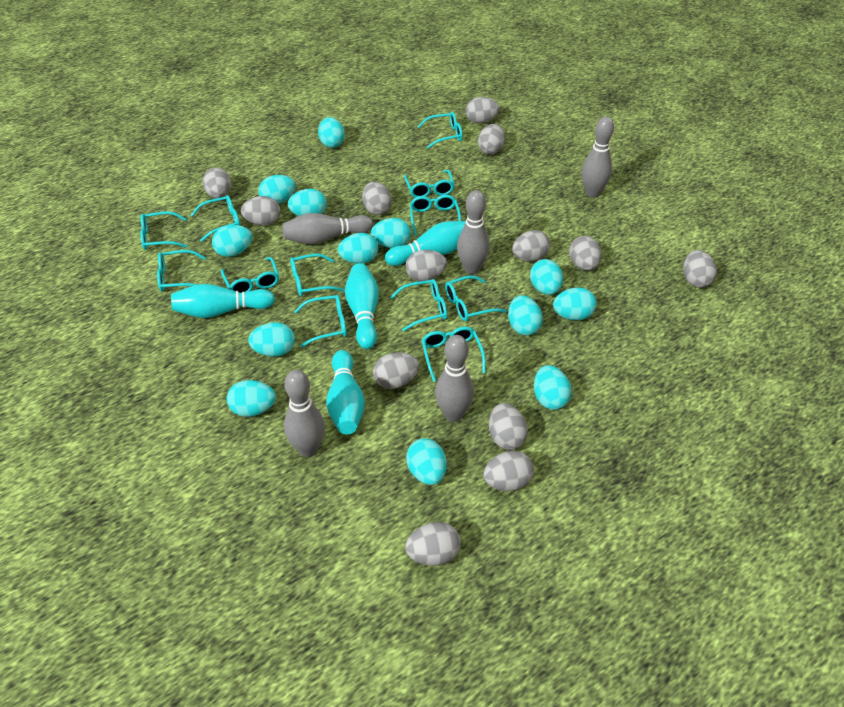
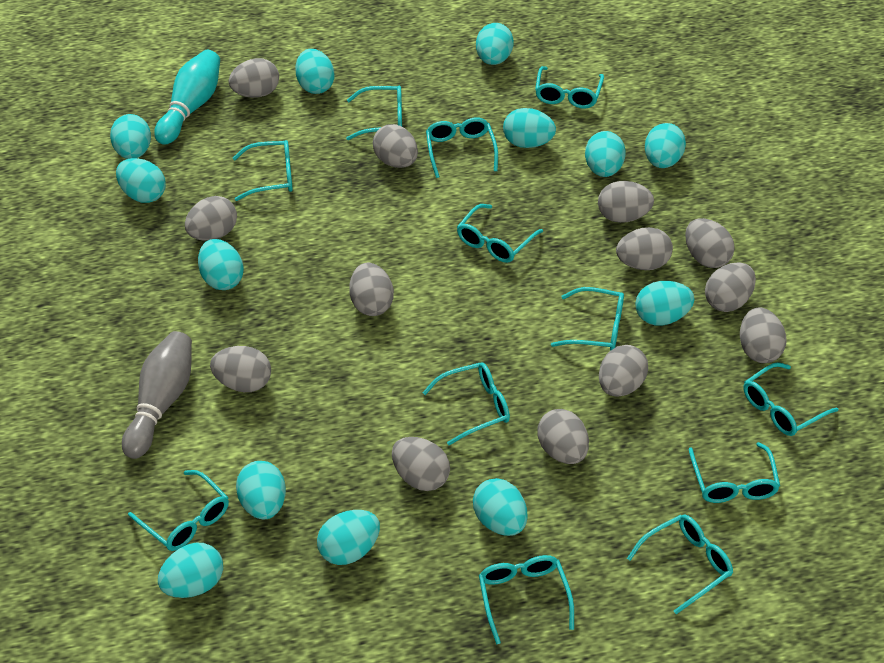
grey bowling pin: [282,213,373,245] [284,370,325,457] [435,335,474,422] [457,190,490,274] [582,116,614,198] = 5 -> [122,331,192,459] = 1
turquoise bowling pin: [171,284,275,318] [326,350,365,434] [345,263,379,349] [385,221,466,266] = 4 -> [154,50,220,145] = 1

